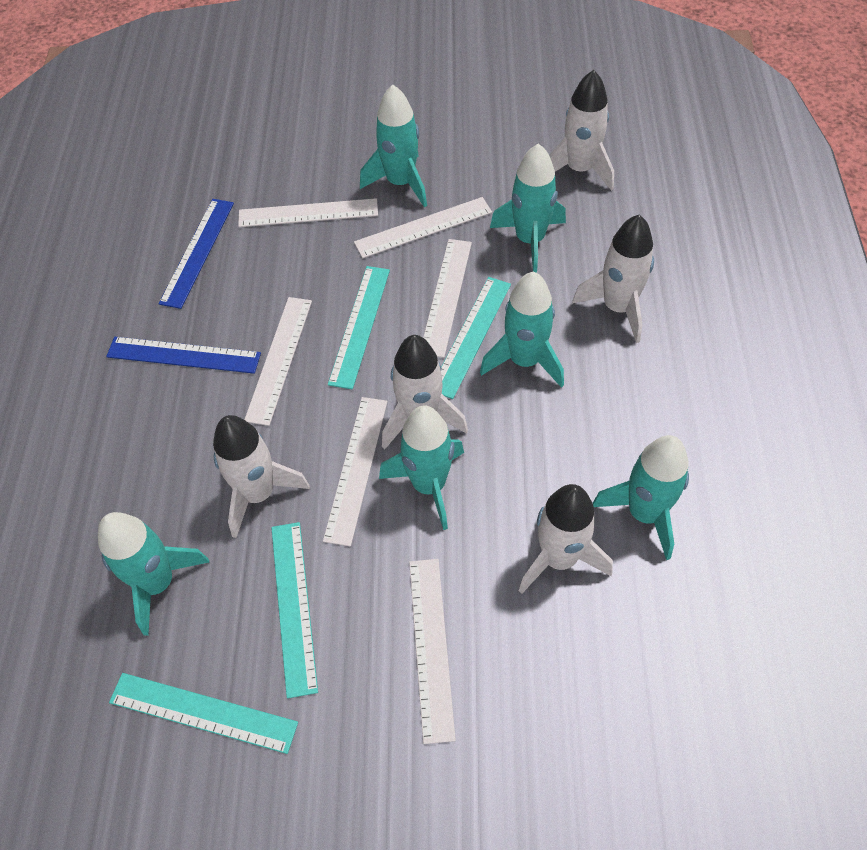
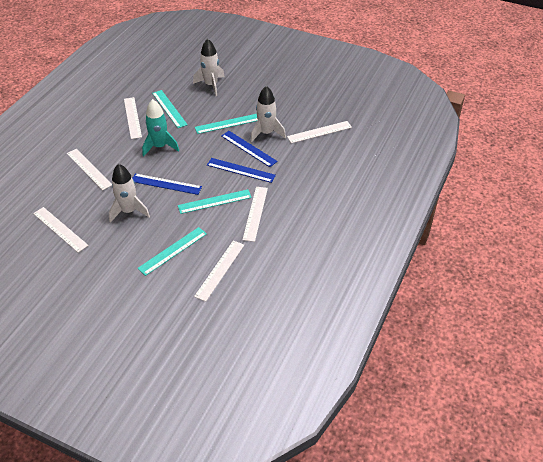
blue ruler: [106,337,261,374] [159,199,234,309] = 2 -> [132,173,202,195] [207,158,276,183] [222,131,278,167] = 3
turquoise rocket: [98,512,209,636] [360,85,427,207] [379,405,464,530] [480,271,564,388] [490,143,566,273] [592,435,689,560] = 6 -> [142,99,179,156] = 1
white rocket: [213,415,310,538] [382,335,468,450] [519,484,613,594] [549,70,614,191] [572,215,654,343] = 5 -> [109,164,150,223] [193,39,225,96] [250,86,286,142] = 3

